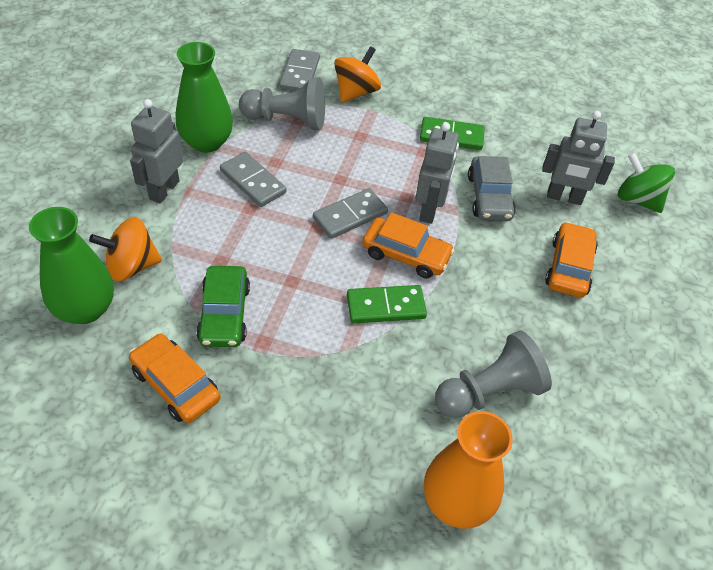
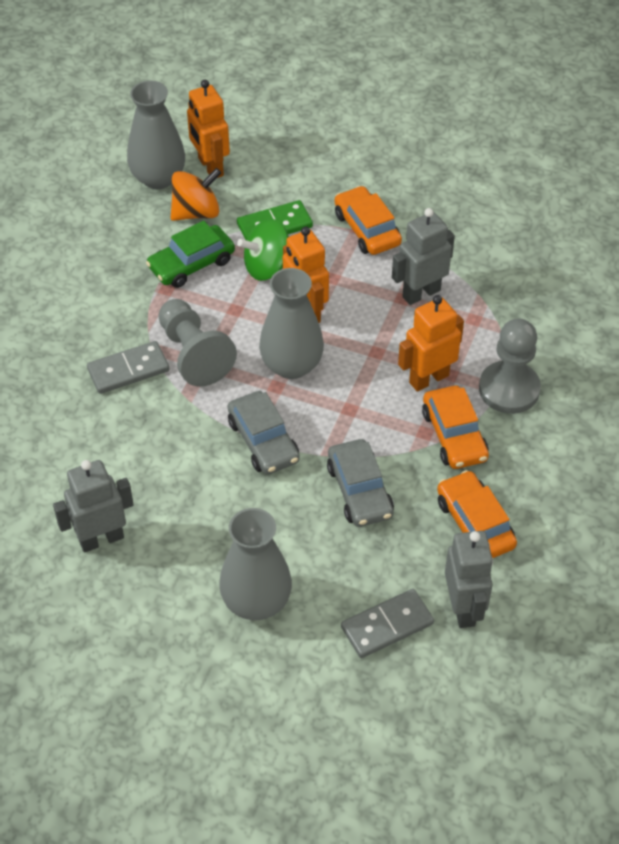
green domino: [347,285,427,323] [420,117,485,150] = 2 -> [237,200,313,240] = 1
green vase: [29,207,114,324] [176,42,233,153] = 2 -> none = 0
grey car: [468,156,516,221] = 1 -> [227,391,300,474] [327,439,394,527] = 2
grey domino: [220,152,287,207] [279,49,320,91] [313,188,388,239] = 3 -> [87,341,169,394] [341,589,434,658] = 2
grey vase: none = 0 -> [127,81,185,189] [219,508,292,620] [259,268,324,379] = 3
orange robot: none = 0 -> [187,80,230,178] [283,227,329,323] [398,295,464,392] = 3
orange spinning top: [89,217,162,281] [334,46,381,102] = 2 -> [171,168,221,221] = 1
orange vase: [424,411,513,529] = 1 -> none = 0

